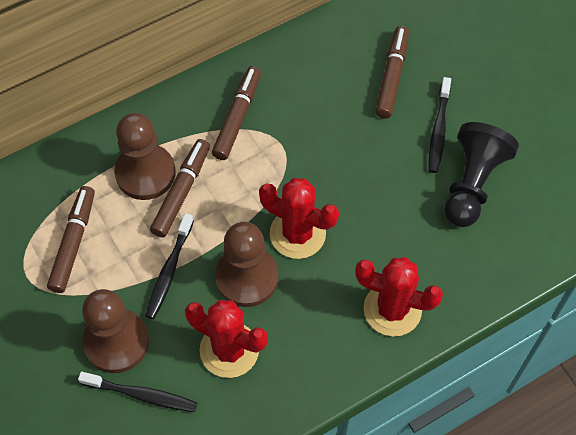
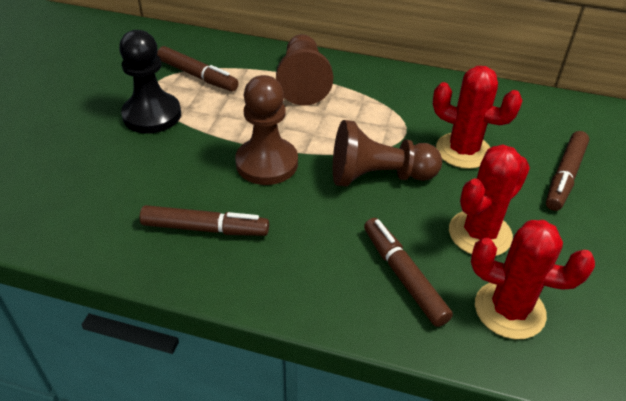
black toothbrush: [78,372,197,412] [145,213,194,319] [428,77,451,173] = 3 -> none = 0

